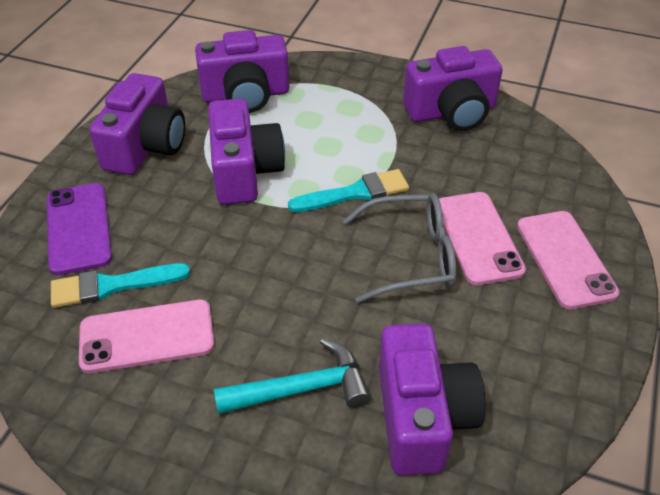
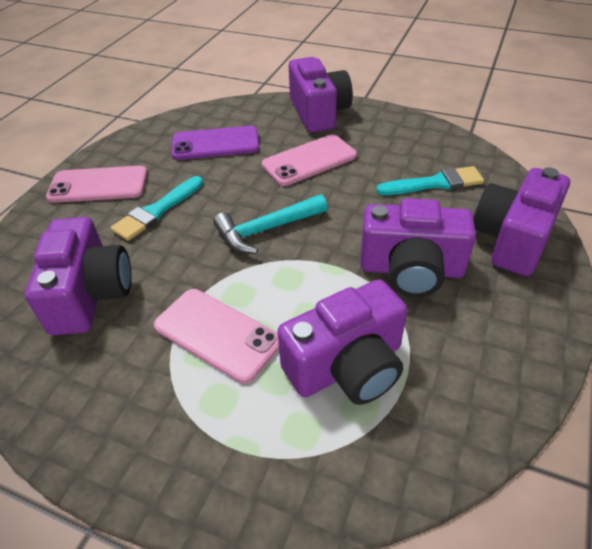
grey glasses: [343,193,456,303] = 1 -> none = 0

